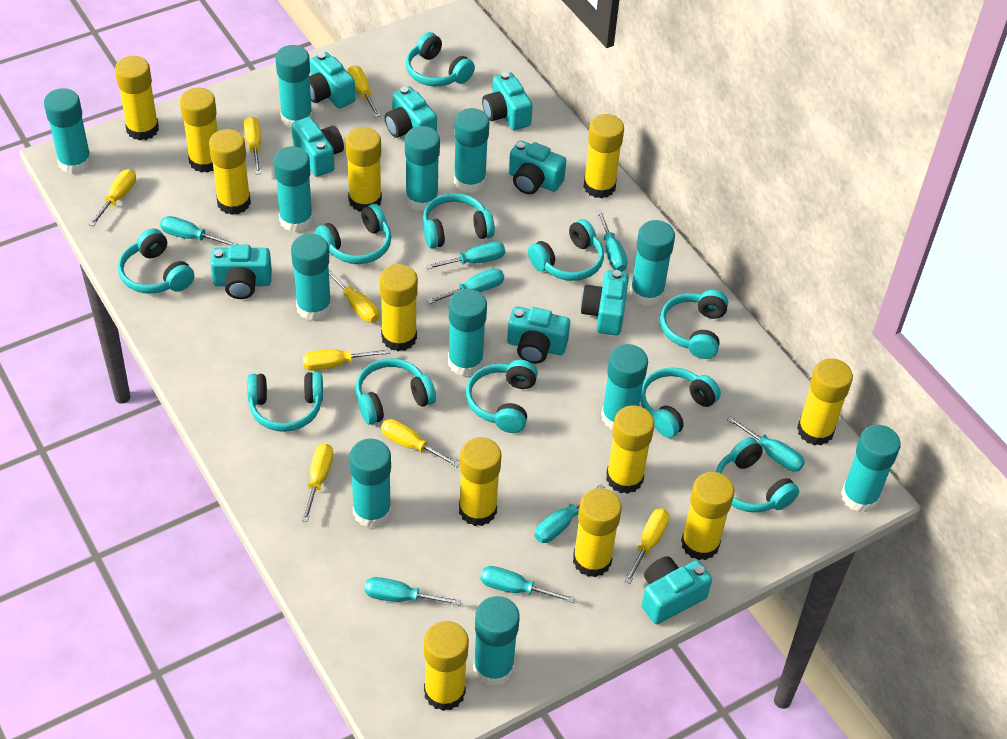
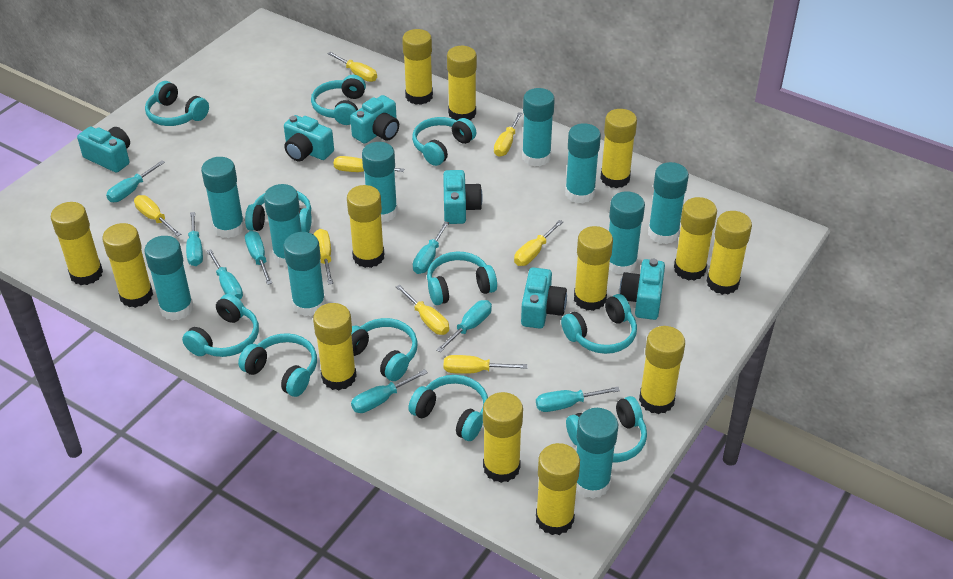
turquoise camera: [210,245,272,299] [292,117,344,177] [309,52,355,108] [385,86,437,138] [482,72,533,130] [507,306,570,364] [509,140,566,194] [581,270,629,336] [642,556,712,624] = 9 -> [77,127,130,173] [284,115,334,161] [350,95,399,144] [443,170,483,224] [521,267,567,329] [619,259,665,320] = 6
turquoise glue stick: [44,88,92,174] [274,146,313,232] [275,45,313,128] [291,234,332,321] [349,439,391,528] [405,126,440,211] [448,289,487,376] [454,108,489,193] [473,596,520,686] [601,344,648,430] [630,220,675,306] [841,425,901,512] = 12 -> [144,236,194,321] [201,157,245,238] [264,184,302,267] [283,232,326,316] [362,142,398,223] [522,88,555,166] [565,123,601,204] [576,408,618,499] [609,192,645,274] [648,162,689,244] = 10
yellow glue stick: [115,56,159,140] [180,88,218,173] [209,129,251,215] [346,127,382,212] [380,264,418,351] [424,621,469,711] [459,437,502,526] [573,488,622,577] [583,114,624,199] [606,405,655,494] [681,472,735,560] [797,358,853,446] = 12 -> [51,202,103,285] [102,223,153,308] [313,303,357,390] [347,185,384,268] [402,29,433,105] [447,46,477,120] [483,392,523,483] [536,443,580,535] [574,226,613,311] [600,109,637,188] [639,326,685,414] [674,197,717,281] [707,211,752,295] = 13

